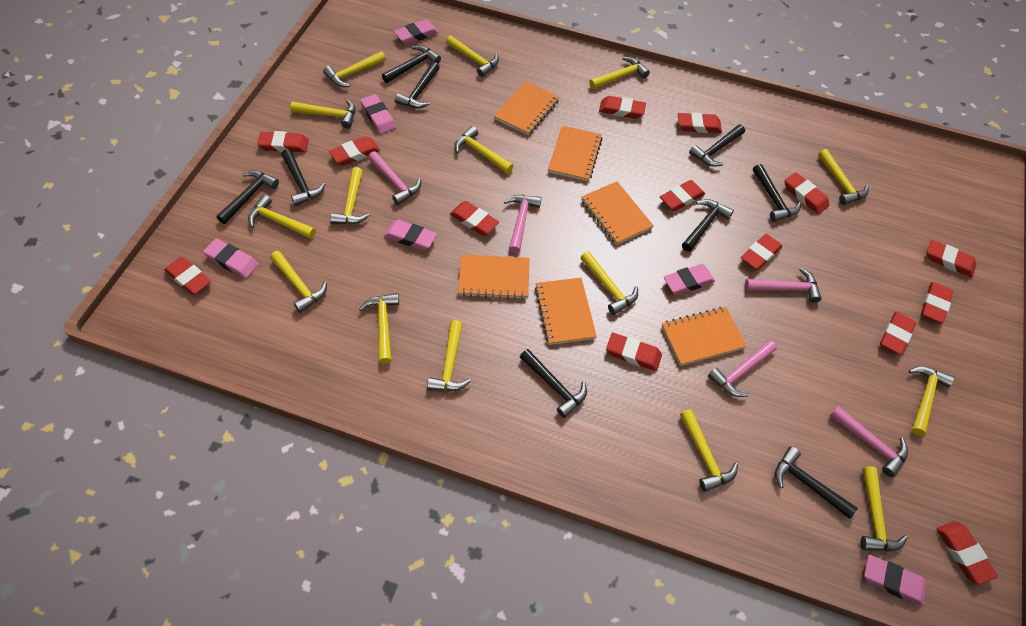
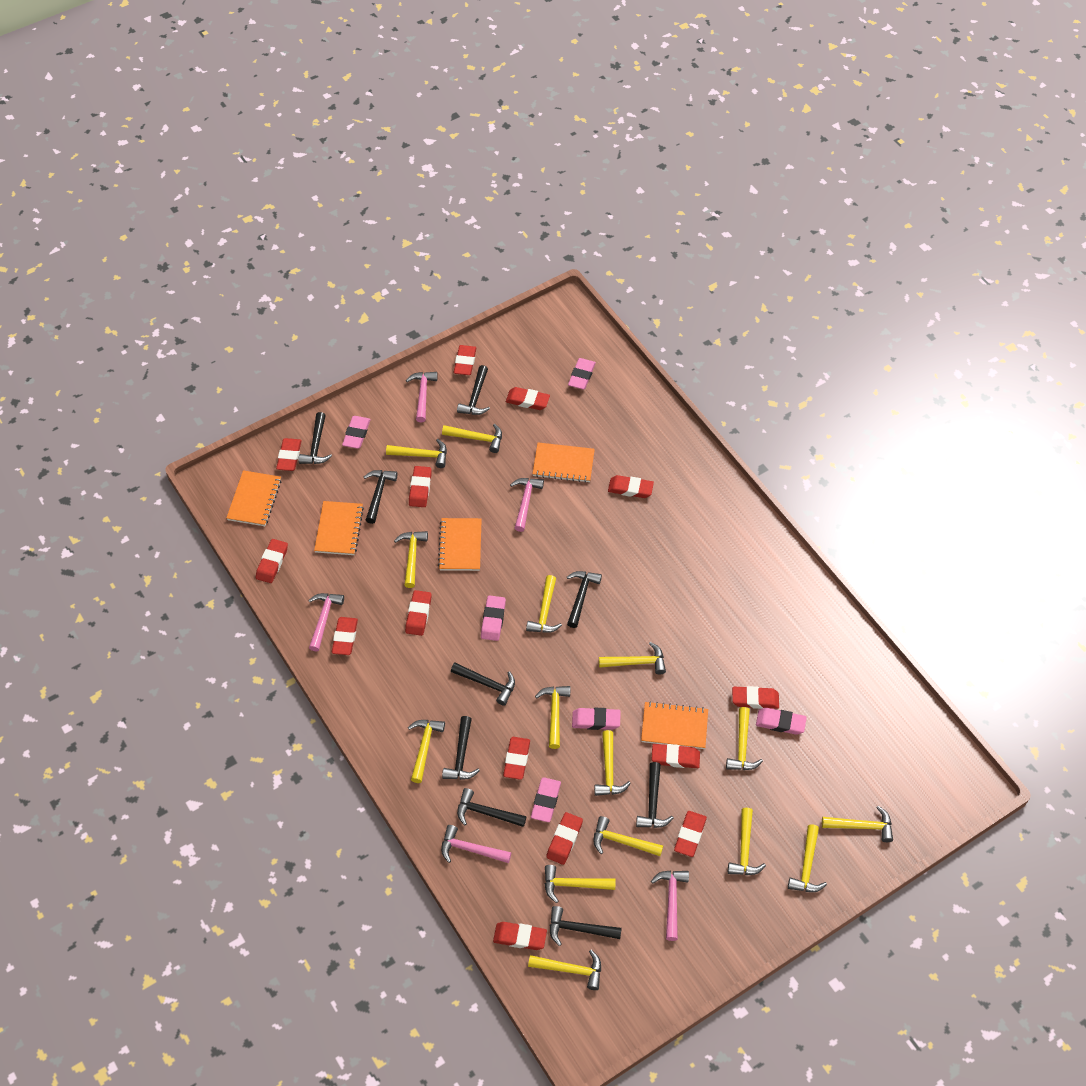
orange notebook: [458,254,529,300] [494,81,559,135] [535,278,597,345] [548,126,603,181] [581,181,654,245] [662,307,747,366] = 6 -> [227,470,282,526] [314,501,364,555] [438,518,482,571] [532,442,595,483] [641,701,708,749] = 5

